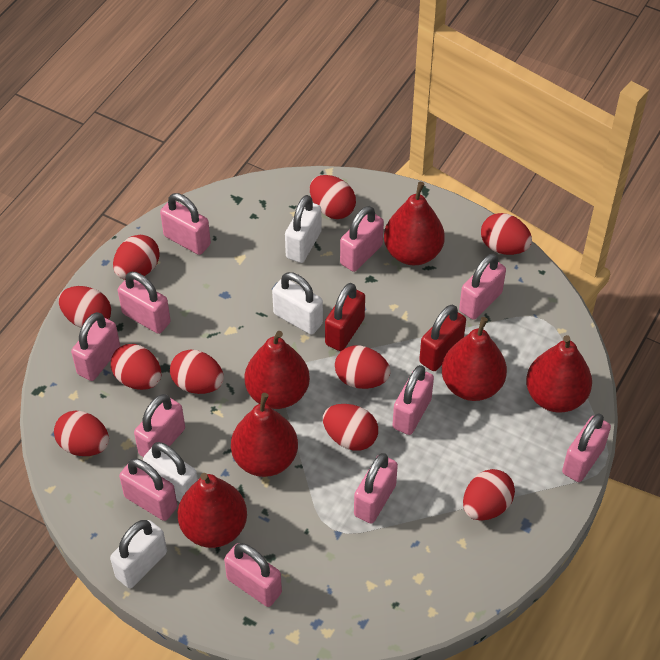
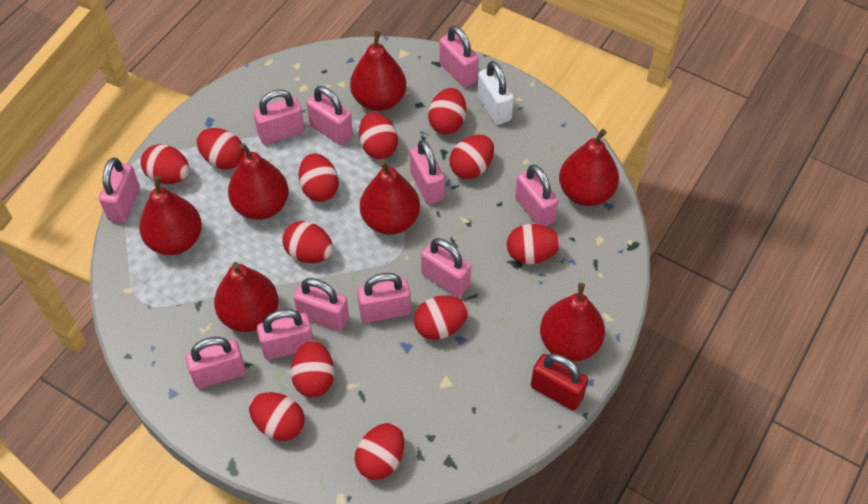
red egg: [54,410,109,456] [59,286,111,328] [111,344,161,390] [113,235,160,280] [170,350,224,394] [310,175,356,219] [323,404,378,451] [335,345,391,389] [463,469,515,521] [481,213,532,255] = 10 -> [141,144,190,184] [197,128,244,170] [249,392,305,441] [282,221,333,263] [291,341,334,398] [298,153,339,202] [355,423,404,480] [359,112,398,159] [414,296,468,340] [428,88,466,135] [449,135,494,179] [507,224,561,264] = 12
red padlock: [325,283,365,351] [419,305,466,371] = 2 -> [531,353,588,411] = 1
red pear: [178,473,247,548] [231,393,298,477] [244,331,310,409] [384,182,445,265] [442,317,507,401] [526,335,592,413] = 6 -> [139,176,202,255] [214,262,279,332] [228,143,289,220] [350,31,406,111] [360,160,420,235] [540,283,605,361] [559,129,619,206] = 7
white padlock: [110,520,167,588] [143,442,198,502] [272,272,323,335] [285,195,321,263] = 4 -> [477,61,514,125] = 1

